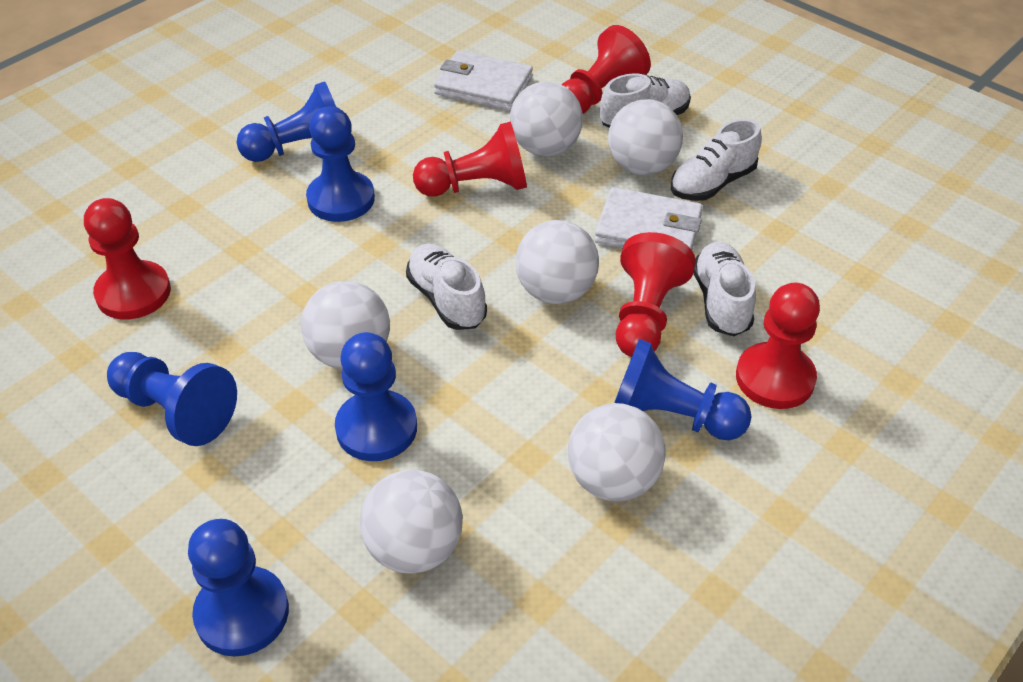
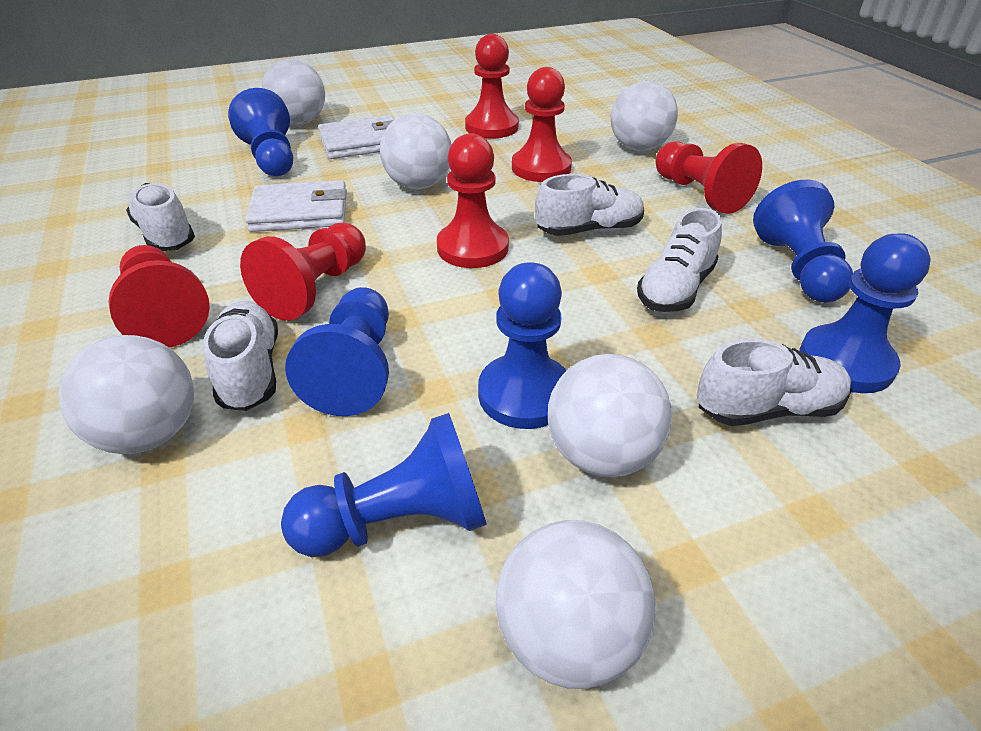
red pawn: [84,198,171,320] [413,121,527,197] [561,25,651,114] [616,232,696,357] [736,283,820,409] = 5 -> [109,245,210,348] [240,223,366,321] [437,133,509,268] [465,34,519,138] [512,67,572,182] [655,141,762,214] = 6
white shoe: [406,244,487,330] [600,73,691,127] [671,118,762,201] [693,242,756,336] = 4 -> [126,183,195,251] [203,301,278,411] [535,174,644,236] [637,208,722,312] [697,339,851,426] = 5

